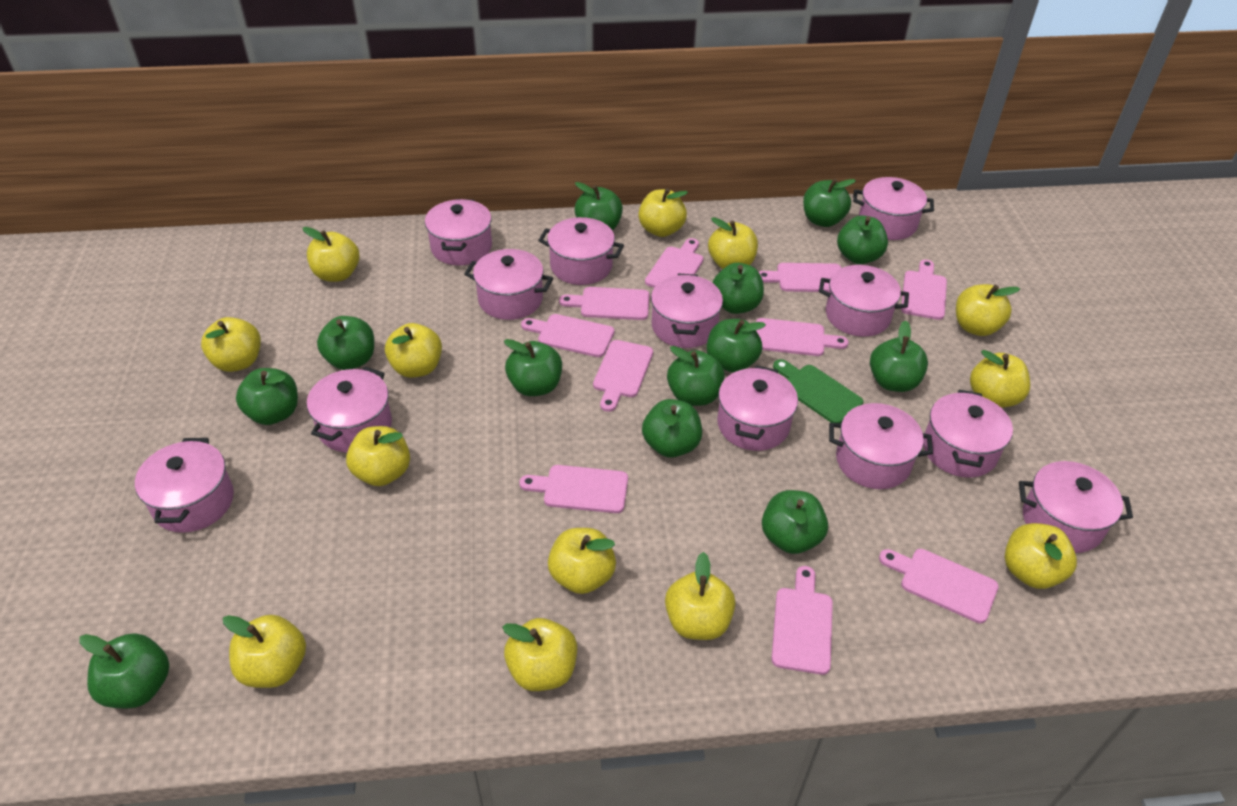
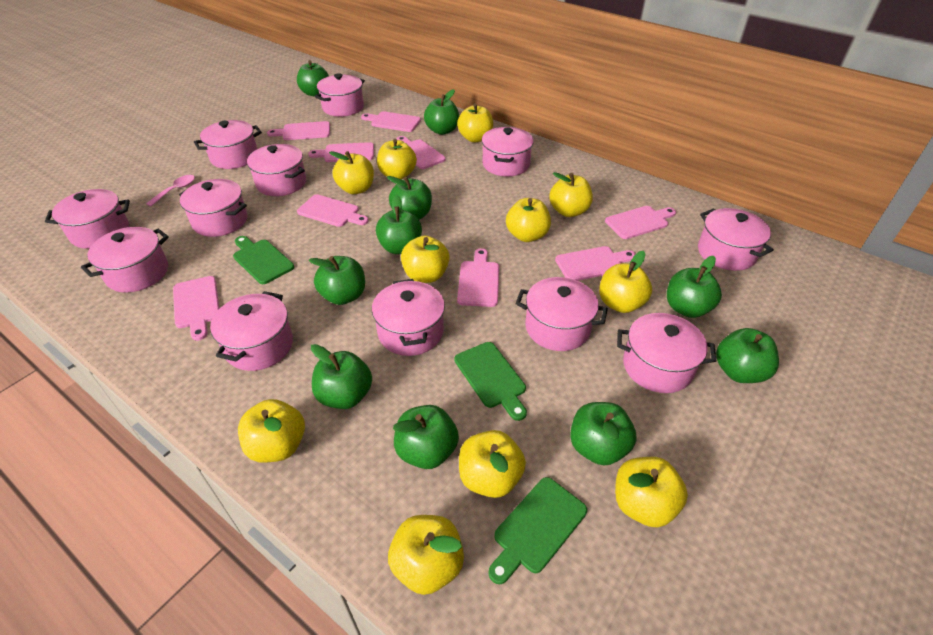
green apple: [79,633,169,708] [236,368,298,425] [317,316,374,370] [504,339,562,396] [575,182,623,230] [642,399,702,458] [667,346,725,406] [707,319,766,372] [713,263,764,314] [762,490,828,554] [803,178,856,227] [837,215,888,264] [870,320,928,392] = 13 -> [297,60,329,96] [309,256,365,305] [311,344,372,409] [376,195,422,254] [387,176,432,220] [393,405,459,469] [424,89,459,135] [570,402,637,466] [667,256,722,318] [716,328,779,383] = 10
green cutting board: [773,359,863,423] = 1 -> [233,236,294,284] [454,342,527,421] [488,477,587,584] = 3
pink cutting board: [519,465,628,513] [521,314,614,357] [559,287,650,320] [593,340,653,412] [645,238,704,288] [756,318,849,356] [759,263,841,292] [772,566,833,675] [879,549,999,623] [901,260,947,320] = 10 -> [173,276,219,341] [267,121,330,140] [297,194,369,227] [308,142,374,162] [361,111,421,132] [396,136,446,169] [457,248,499,307] [555,246,635,281] [605,206,676,239] = 9
pink spoon: none = 0 -> [146,175,195,207] = 1
yellow apple: [201,317,261,372] [223,615,306,688] [303,227,359,282] [346,426,410,486] [385,323,442,378] [502,618,577,691] [548,528,616,594] [638,188,688,237] [665,552,736,640] [708,217,758,269] [956,284,1020,336] [970,350,1030,408] [1005,523,1077,589] = 13 -> [238,399,305,463] [329,151,374,194] [377,139,417,179] [388,515,464,595] [401,236,450,283] [457,103,493,142] [459,430,526,498] [506,198,551,242] [549,172,593,217] [599,251,652,313] [615,457,688,527] = 11

